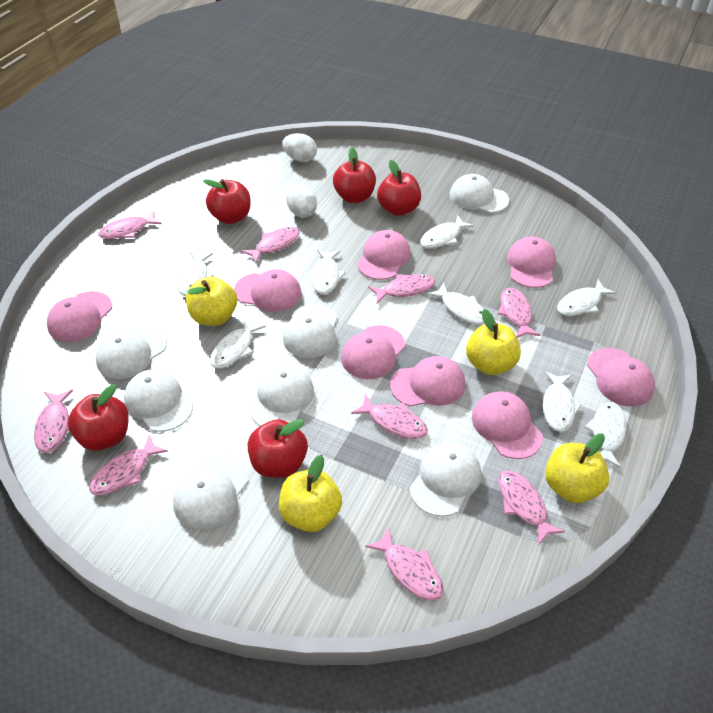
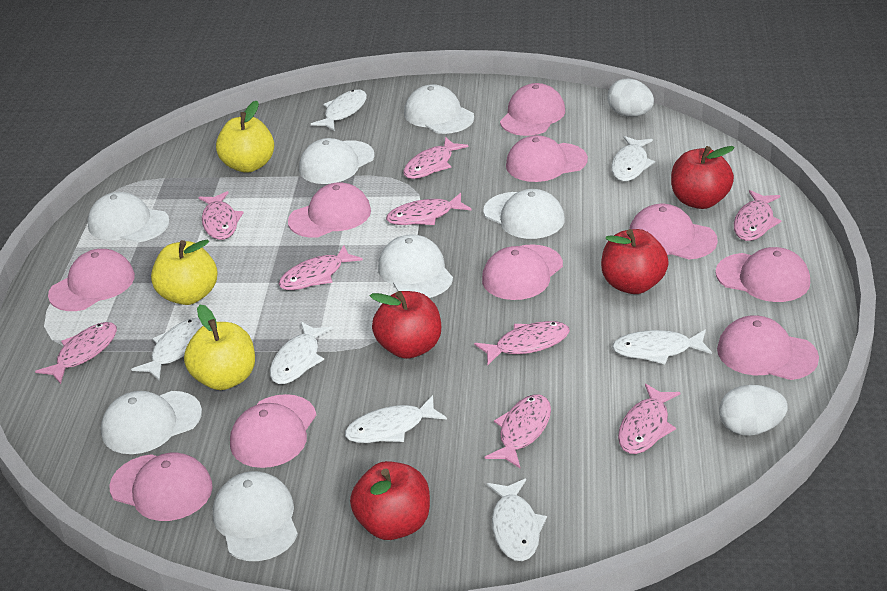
pink cap: [47,291,112,342] [234,269,301,312] [341,325,405,379] [357,230,411,280] [390,356,465,406] [472,391,543,459] [507,236,556,288] [587,348,655,407] = 8 -> [48,249,135,311] [109,453,213,521] [230,394,316,468] [288,182,371,238] [482,244,563,300] [500,83,565,136] [506,135,588,182] [629,204,718,259] [716,247,810,302] [717,315,819,380] = 10
red apple: [68,384,129,451] [203,179,250,224] [248,419,308,478] [333,147,376,203] [377,160,421,216] = 5 -> [350,461,430,540] [370,291,441,359] [601,229,669,294] [671,146,735,209] = 4
white fish: [178,252,214,296] [210,317,266,369] [312,250,346,294] [420,215,474,249] [427,283,485,325] [543,371,582,432] [557,280,616,316] [585,402,627,469] = 8 -> [131,318,203,380] [270,322,332,384] [311,89,367,131] [345,395,447,443] [487,479,547,561] [611,136,655,181] [612,330,712,365] = 7
yellow apple: [186,276,237,326] [279,455,342,532] [466,309,521,375] [545,433,610,503] = 4 -> [151,240,217,305] [184,305,255,390] [216,101,274,173] = 3

